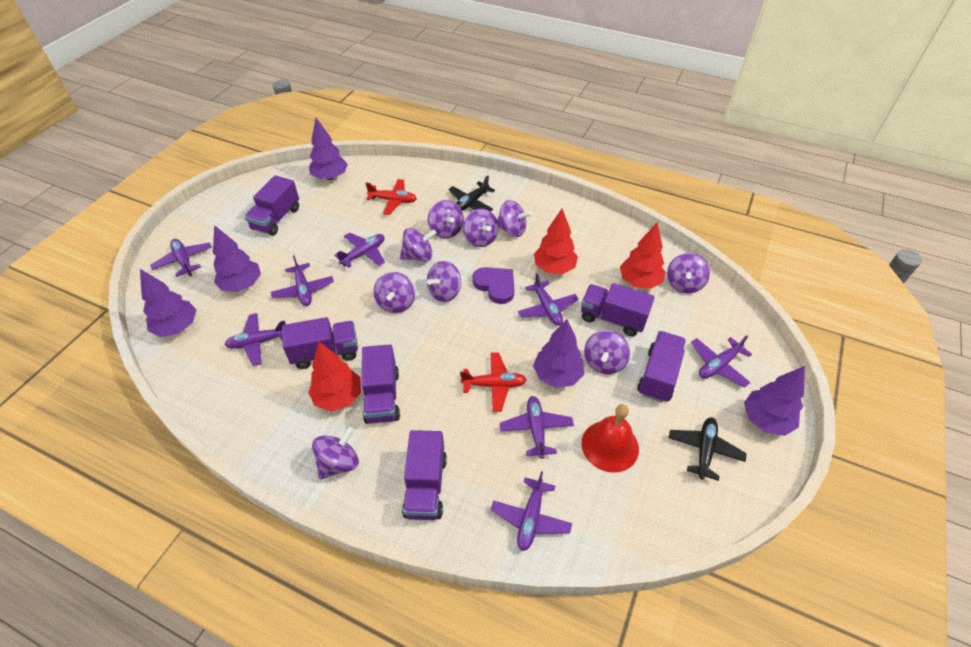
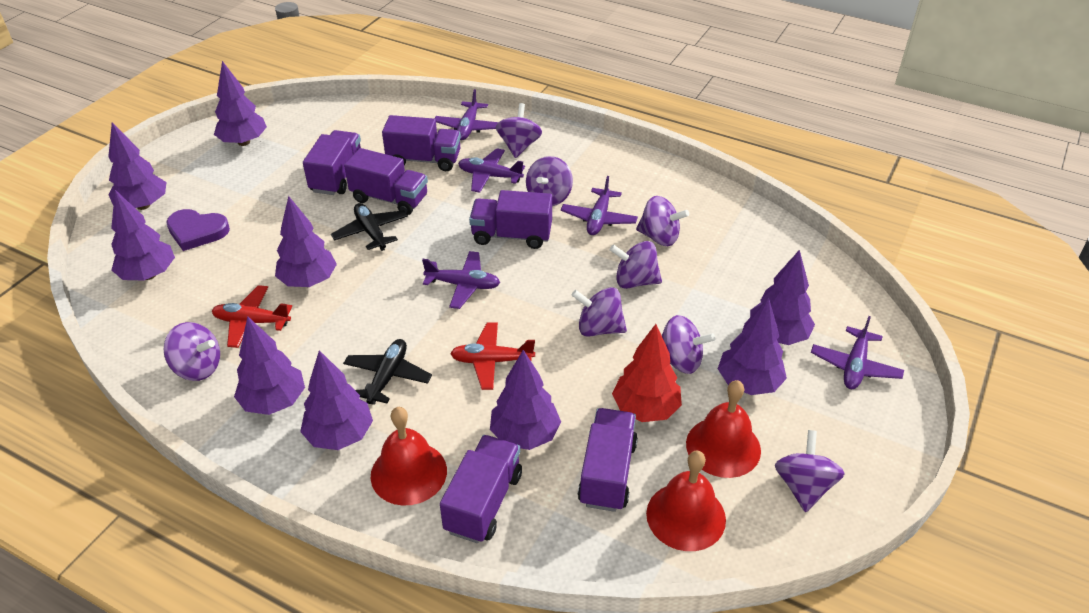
purple plane: [150,239,212,277] [224,313,286,366] [271,255,334,306] [334,233,385,268] [491,471,572,551] [500,396,574,459] [518,273,579,326] [691,335,752,387] = 8 -> [422,251,500,309] [435,89,498,140] [458,148,525,193] [561,176,638,235] [811,316,904,389] = 5
purple spinning top: [312,427,359,479] [373,272,415,313] [400,228,436,262] [427,261,461,302] [428,200,464,238] [463,208,499,247] [497,200,532,237] [584,330,630,374] [667,253,710,294] = 9 -> [163,322,220,381] [496,103,542,158] [526,156,573,206] [572,287,627,337] [610,241,662,289] [636,196,689,246] [662,315,715,374] [775,430,845,512] = 8
purple tree: [140,269,197,337] [213,225,261,292] [309,118,348,180] [533,319,584,388] [744,366,805,436] = 5 -> [108,122,166,210] [111,190,175,280] [214,61,267,146] [234,316,305,415] [275,196,337,287] [300,350,373,450] [490,350,561,450] [718,298,787,395] [750,250,815,345] = 9
red bell: [581,404,639,473] = 1 -> [371,407,447,506] [646,450,726,551] [686,380,761,478] = 3
red tree: [308,342,361,411] [534,209,578,274] [620,223,665,289] = 3 -> [612,324,682,422] = 1

